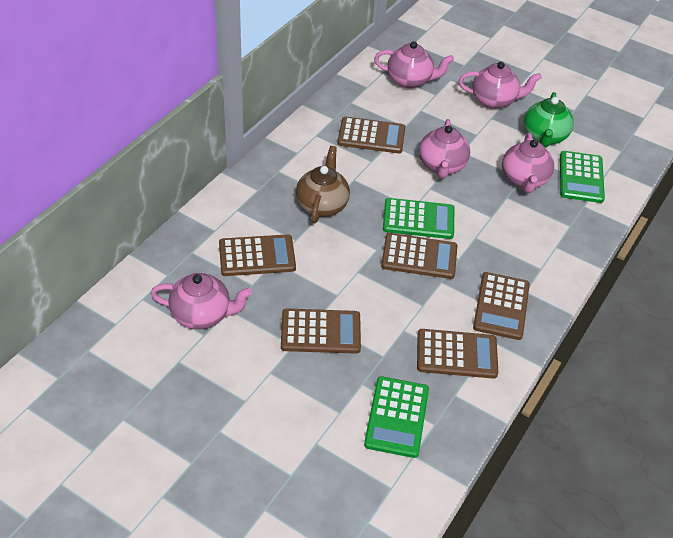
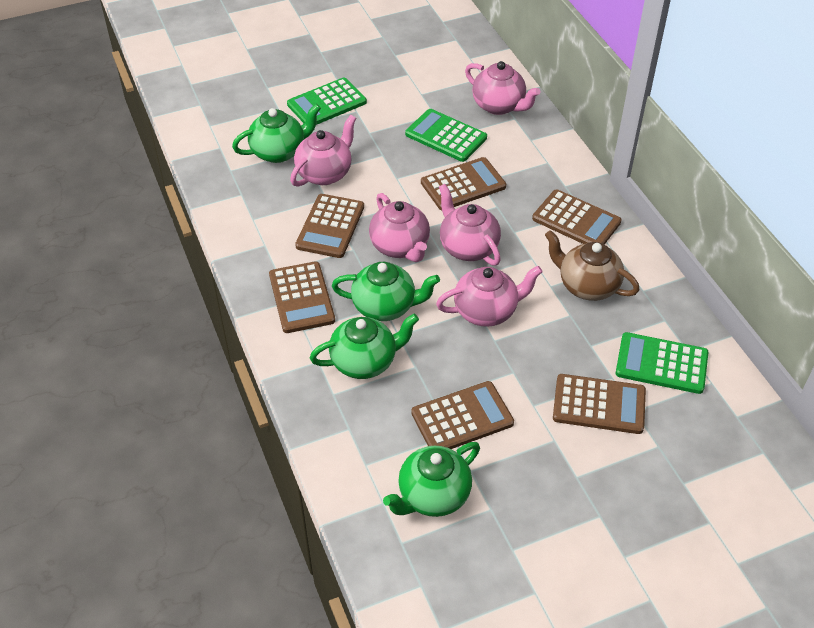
green teapot: [524,92,574,147] = 1 -> [232,104,321,163] [310,314,419,379] [332,262,440,321] [383,442,480,517] = 4

